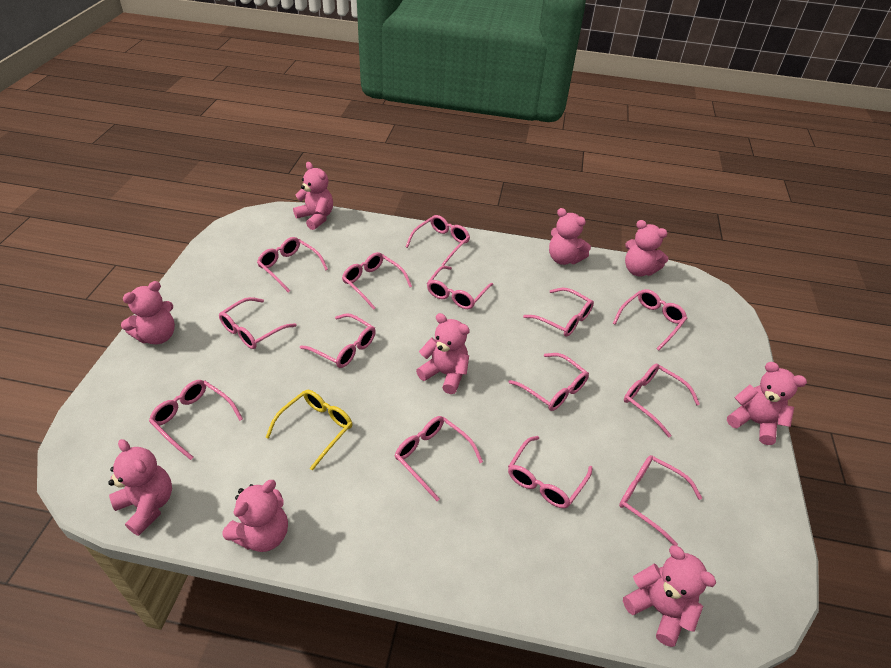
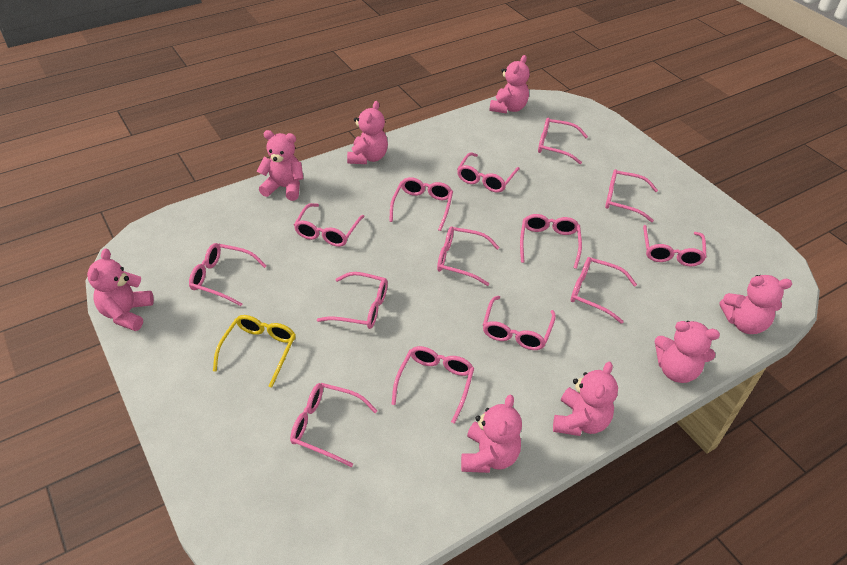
pink teddy bear: [108,439,172,536] [121,281,175,344] [222,480,288,552] [293,162,333,230] [416,313,470,394] [549,208,591,265] [623,545,716,647] [625,220,668,277] [727,362,807,445] = 9 -> [87,248,154,331] [257,130,304,201] [347,101,388,164] [461,395,522,473] [489,55,530,114] [553,361,618,436] [655,321,720,383] [719,275,792,334] = 8

